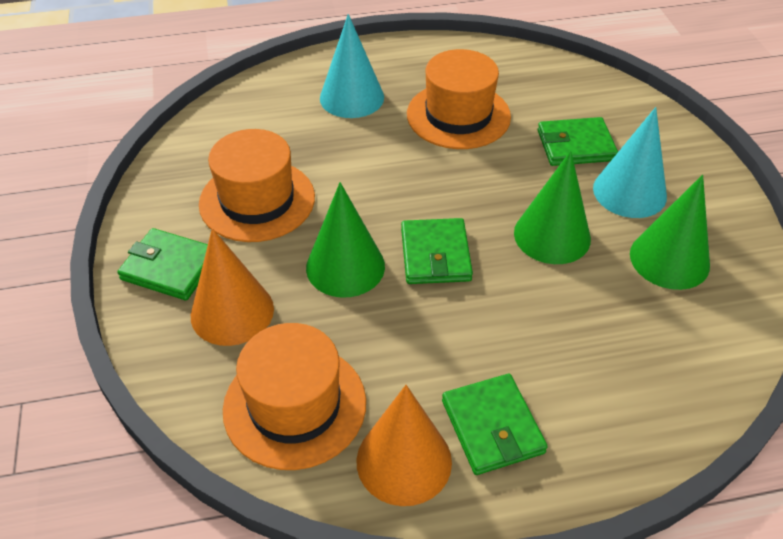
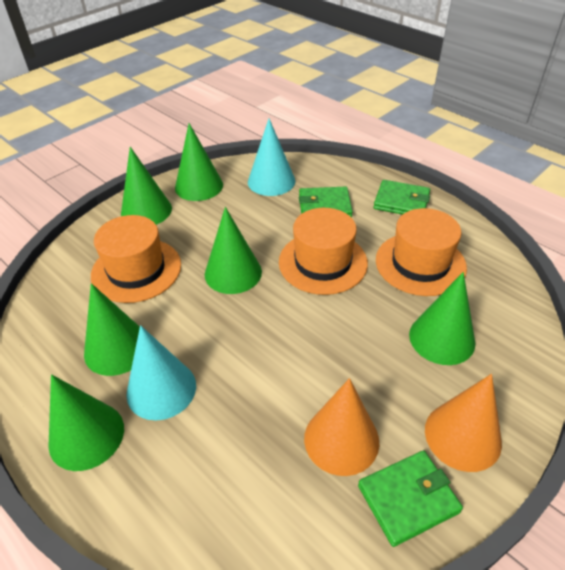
green cone: [306,182,385,298] [514,151,591,264] [630,175,710,290] = 3 -> [48,374,124,471] [84,283,140,376] [121,147,172,225] [175,123,223,201] [205,207,262,294] [409,272,475,365] = 6
green wallet: [117,228,208,300] [401,218,473,284] [442,374,548,475] [538,117,618,166] = 4 -> [299,187,353,218] [358,450,463,547] [374,180,430,215] = 3

